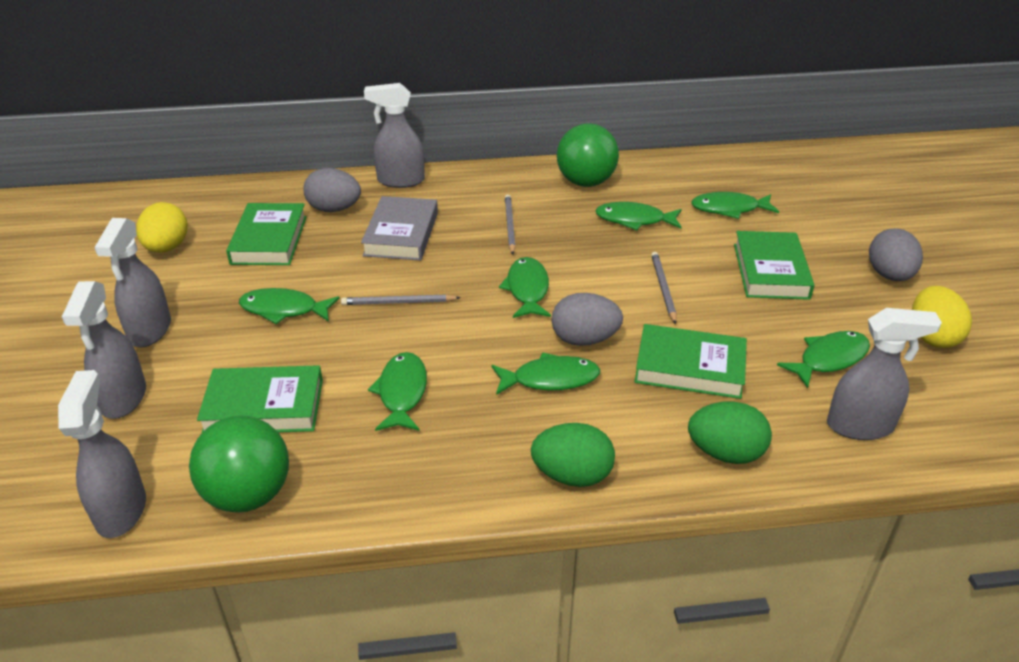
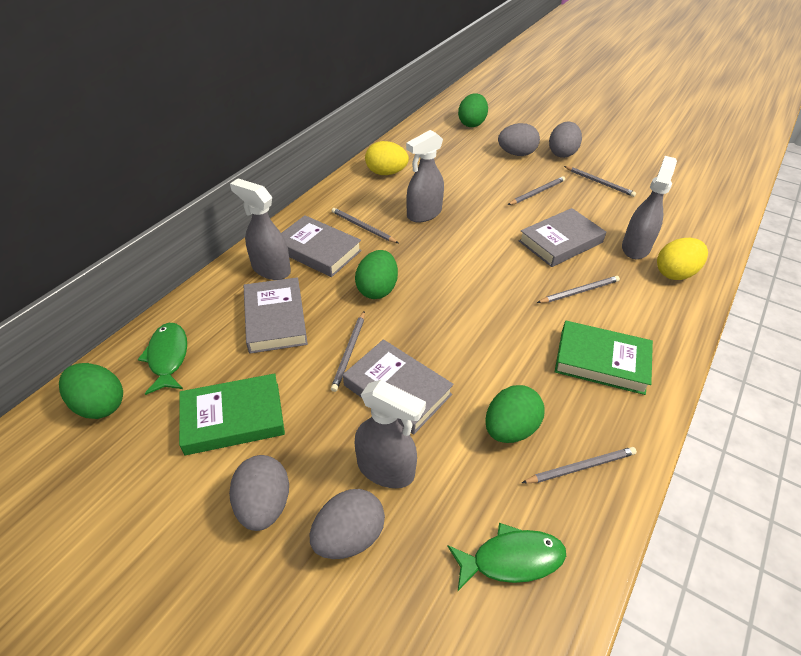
green ball: [189,416,289,513] [557,123,619,187] = 2 -> none = 0
green book: [197,365,323,434] [226,203,307,265] [634,324,747,399] [734,231,815,300] = 4 -> [179,373,285,455] [555,321,653,395] = 2
green egg: [531,423,615,487] [688,402,772,464] = 2 -> [59,363,123,419] [355,250,398,299] [458,93,488,127] [485,385,545,443] = 4
green fish: [239,288,340,324] [368,352,427,431] [492,352,600,395] [499,257,551,318] [595,202,682,230] [691,192,779,219] [777,331,870,388] = 7 -> [137,323,187,395] [447,523,566,591] = 2
grey book: [361,196,438,260] = 1 -> [244,277,308,354] [281,215,362,277] [343,339,454,435] [519,208,606,267] = 4
grey egg: [304,168,361,212] [551,293,623,346] [869,228,923,281] = 3 -> [229,455,289,531] [310,489,385,559] [498,123,540,156] [549,122,582,158] = 4
grey pencil: [341,295,461,305] [505,195,516,255] [651,252,677,324] = 3 -> [331,311,365,392] [332,208,398,243] [508,176,565,205] [522,447,637,483] [537,276,620,303] [564,166,636,197] = 6
grey spray bottle: [58,370,146,538] [62,281,146,419] [94,218,171,347] [364,83,425,188] [827,308,942,440] = 5 -> [230,178,291,280] [355,380,426,488] [406,130,444,223] [622,156,677,259] = 4

